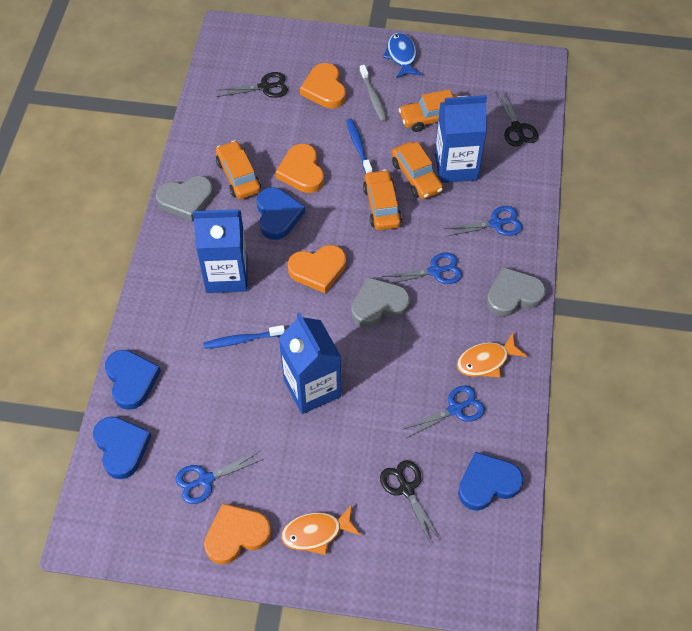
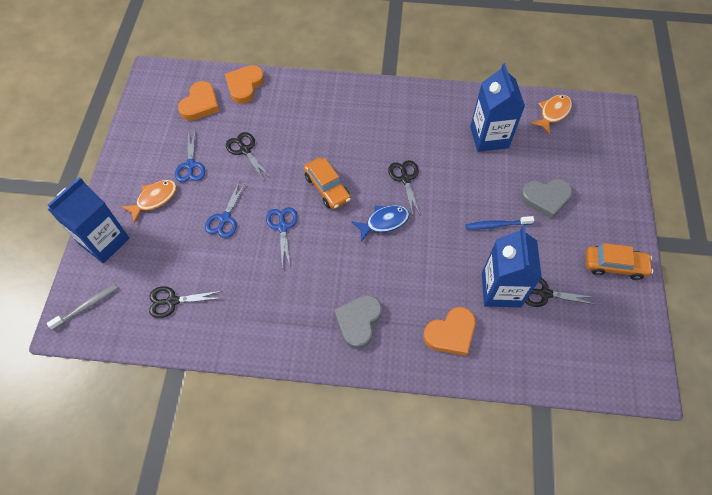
black scissors: [217,72,288,98] [380,460,440,544] [496,90,538,147] = 3 -> [149,287,222,318] [226,132,270,180] [388,160,420,216] [525,278,596,307] = 4
blue heart: [93,416,151,479] [105,350,161,410] [256,187,305,240] [458,452,523,511] = 4 -> none = 0
blue scissors: [176,451,263,504] [381,252,462,284] [403,386,485,438] [444,206,523,237] = 4 -> [175,130,205,182] [205,180,246,238] [266,207,298,267] = 3
blue toothbrush: [204,325,285,349] [346,119,372,173] = 2 -> [466,216,534,230] = 1
grey heart: [156,176,213,221] [351,277,410,327] [486,267,546,317] = 3 -> [334,295,382,349] [521,179,572,219] = 2
orange car: [216,140,261,199] [363,170,402,230] [392,142,443,199] [398,89,459,132] = 4 -> [304,157,351,209] [586,243,653,280] = 2
orange heart: [204,503,271,565] [275,144,324,193] [288,245,346,293] [300,63,346,109] = 4 -> [178,81,219,121] [225,65,264,104] [423,307,476,356] = 3

